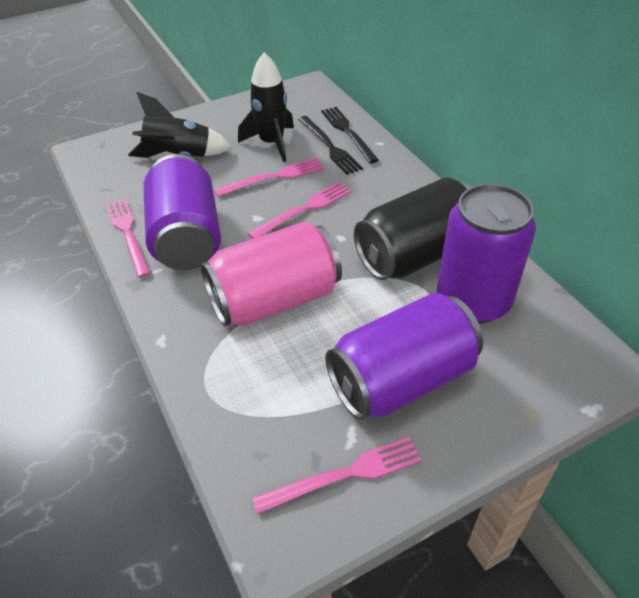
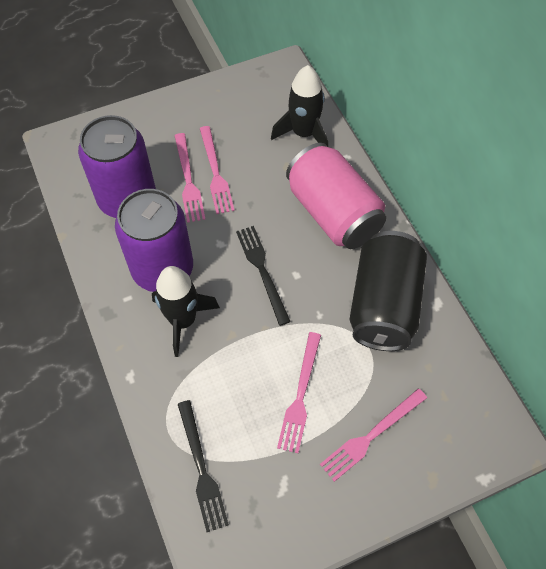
purple can: [143,154,221,270] [325,293,483,420] [437,184,536,323] = 3 -> [78,115,156,218] [115,189,193,292] = 2

